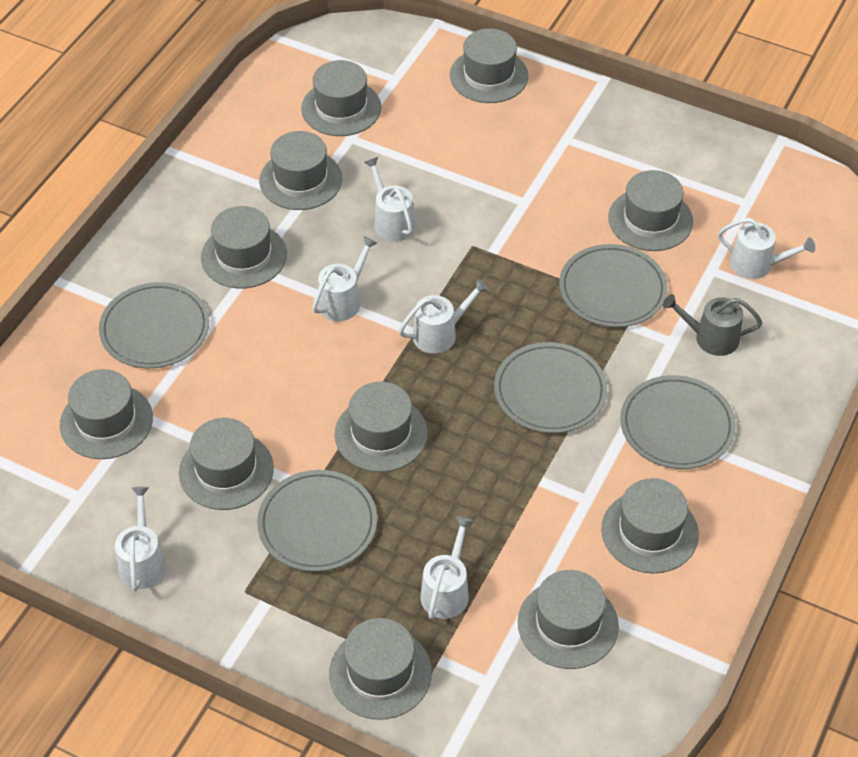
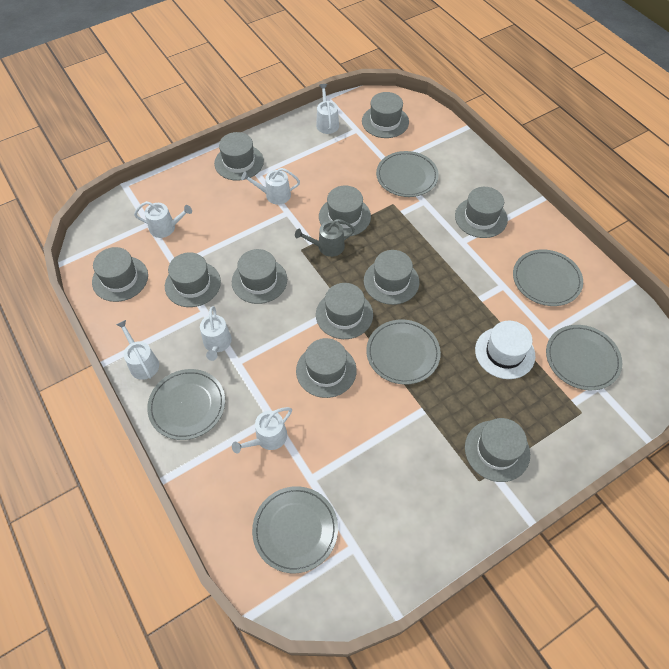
grey plate: [99,282,209,368] [257,470,377,572] [494,342,607,433] [559,244,667,327] [620,375,736,469] = 5 -> [147,369,225,440] [252,486,338,573] [366,320,441,385] [376,151,439,197] [513,249,583,306] [546,325,622,390] = 6
white hat: none = 0 -> [475,321,535,379] = 1

